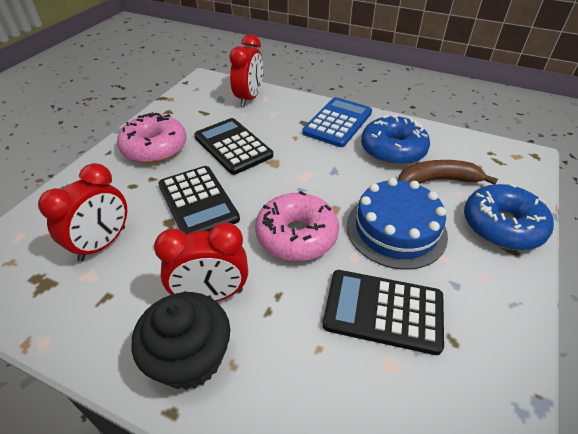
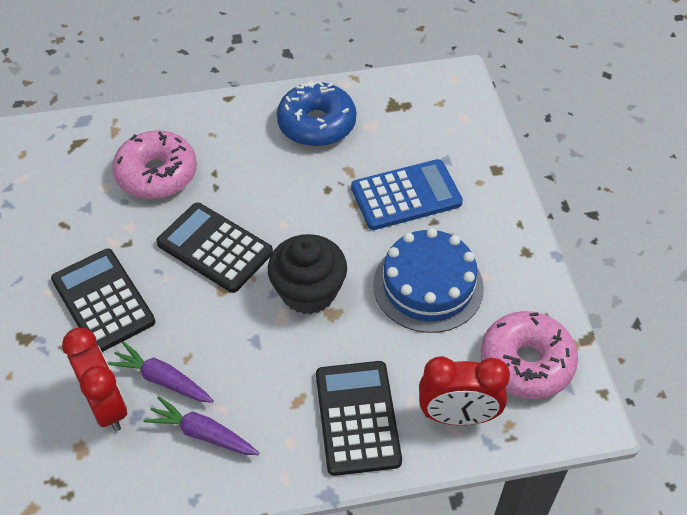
blue donut: [361,115,430,166] [464,183,554,251] = 2 -> [277,80,356,147] = 1
brown banana: [398,160,498,185] = 1 -> none = 0
purple carrot: none = 0 -> [107,341,214,403] [144,396,259,455] = 2
red clock: [38,163,127,262] [154,222,248,301] [229,34,263,107] = 3 -> [62,328,127,431] [419,356,510,425] = 2

